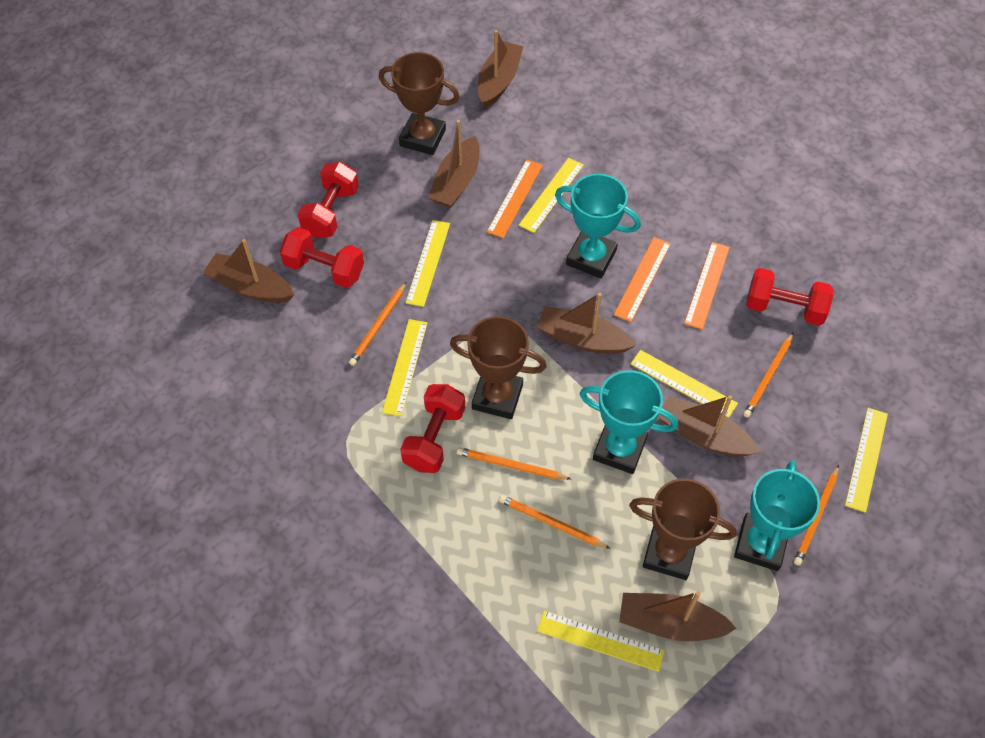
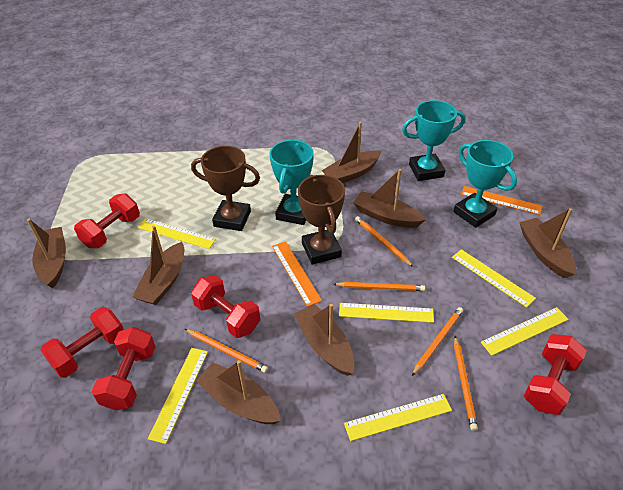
brown boat: [203,239,294,303] [428,120,479,208] [478,30,523,108] [537,293,636,354] [619,591,737,641] [658,395,760,456] = 6 -> [27,219,66,288] [132,226,184,305] [196,360,281,424] [294,304,354,376] [322,122,381,183] [353,169,426,228] [519,208,576,278] = 7
brown trophy: [379,52,460,155] [450,316,547,419] [629,478,737,580] = 3 -> [191,146,260,231] [298,175,345,265] = 2
orange ruler: [487,160,543,238] [614,237,671,322] [684,242,730,330] = 3 -> [272,241,322,307] [461,186,542,215] = 2
red dumbbell: [280,227,364,288] [298,162,359,238] [400,384,465,473] [746,268,833,326] = 4 -> [41,307,124,378] [74,193,140,248] [92,327,156,410] [191,275,260,338] [524,334,587,415] = 5

